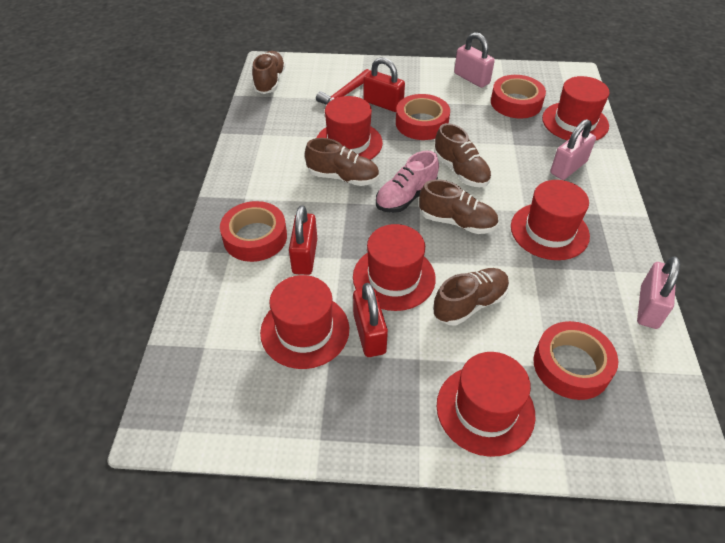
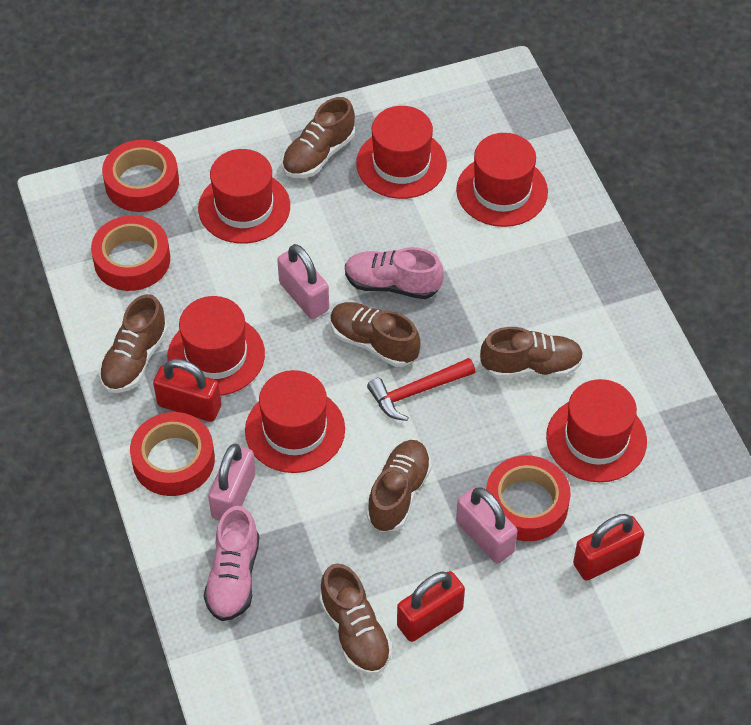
brown shoe: [252,51,286,94] [305,138,379,186] [419,180,499,234] [433,268,509,325] [434,123,492,187] = 5 -> [99,294,168,393] [282,97,355,178] [319,563,392,675] [330,302,421,367] [366,440,432,532] [480,327,584,378] = 6
pink shoe: [376,150,439,213] = 1 -> [204,506,259,621] [345,247,444,299] = 2

